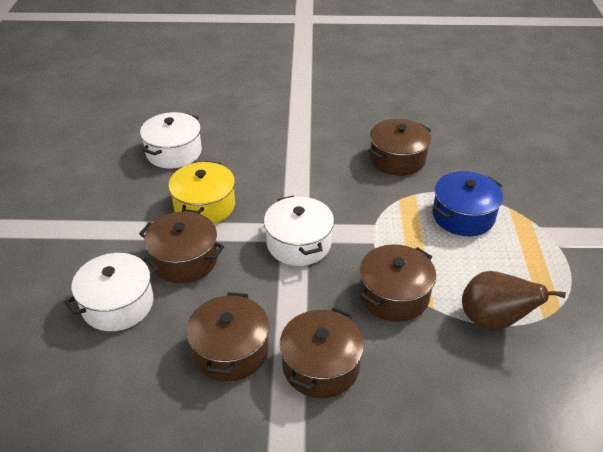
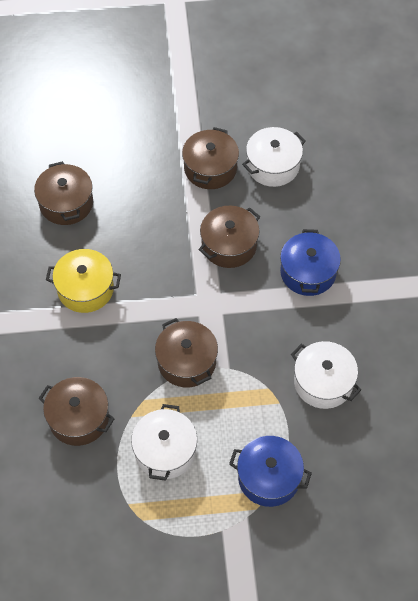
blue pot: [432,171,503,236] = 1 -> [229,436,312,507] [280,229,341,296] = 2
brown pear: [462,271,566,331] = 1 -> none = 0

